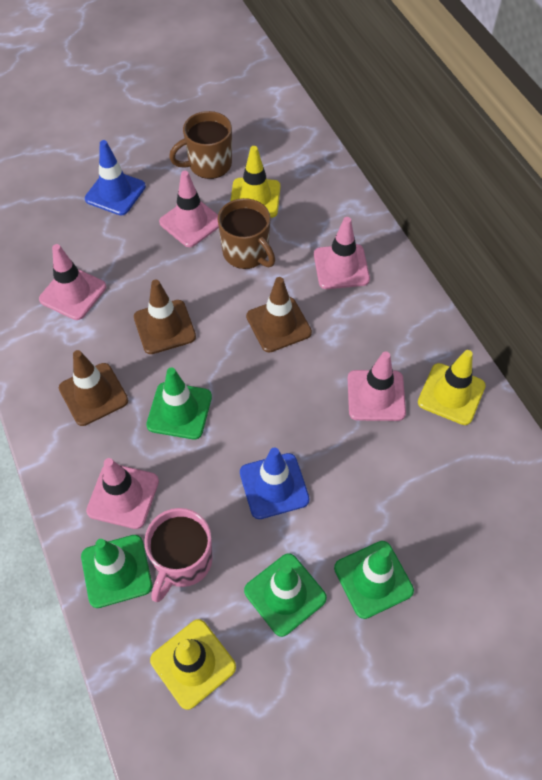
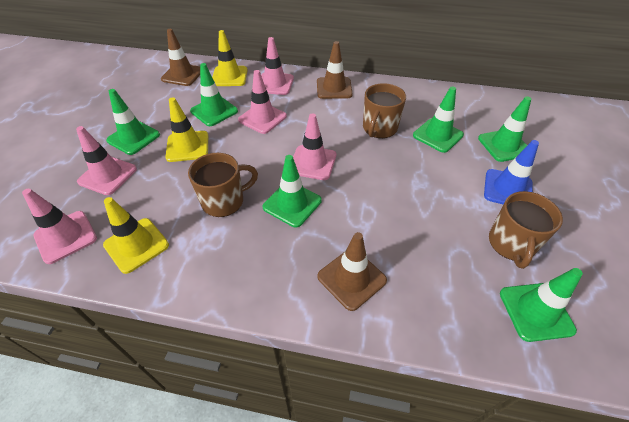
blue traffic cone: [85,140,146,215] [240,447,310,519] = 2 -> [484,140,539,204] = 1
brown mug: [169,111,232,179] [218,198,275,269] = 2 -> [188,153,258,217] [363,83,406,138] [489,191,563,269] = 3
green traffic cone: [81,535,152,608] [146,368,212,439] [244,553,327,637] [334,541,414,619] = 4 -> [106,89,160,155] [190,63,238,126] [262,155,322,228] [413,86,464,153] [478,96,531,162] [500,268,583,342] = 6
pink mug: [144,508,213,602] = 1 -> none = 0

